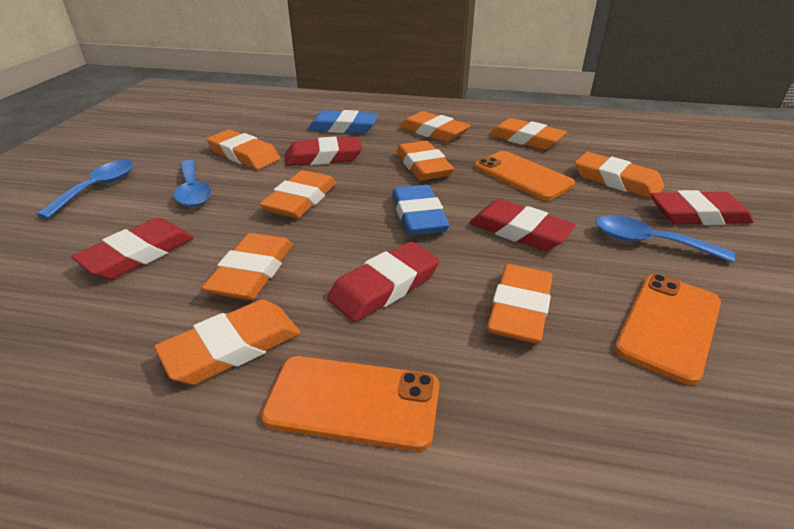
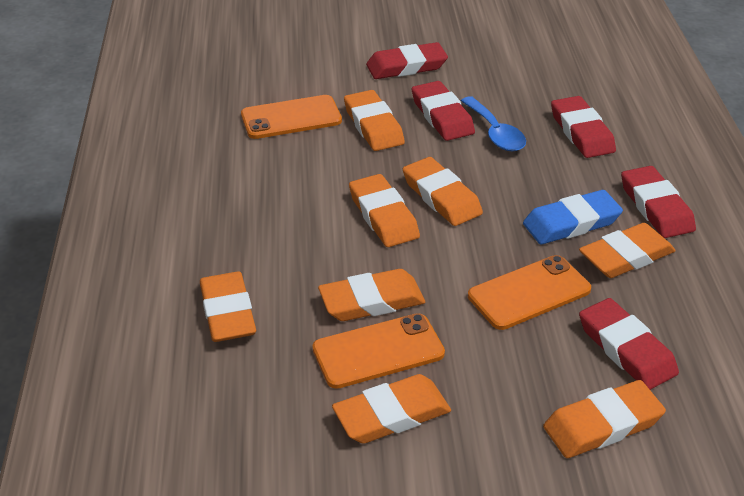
blue eraser: [308,110,379,134] [392,185,449,236] = 2 -> [523,190,623,245] = 1
blue spoon: [36,160,134,219] [174,160,212,207] [596,215,735,263] = 3 -> [461,96,526,151] = 1
orange eraser: [154,300,301,385] [202,233,293,300] [206,129,280,169] [259,170,336,218] [396,141,454,181] [400,111,471,142] [487,264,553,344] [489,118,567,150] [575,152,664,199] = 9 -> [200,271,256,342] [318,269,425,321] [332,374,451,444] [344,90,405,151] [349,174,420,247] [403,157,483,226] [543,380,666,458] [579,223,676,278] = 8

